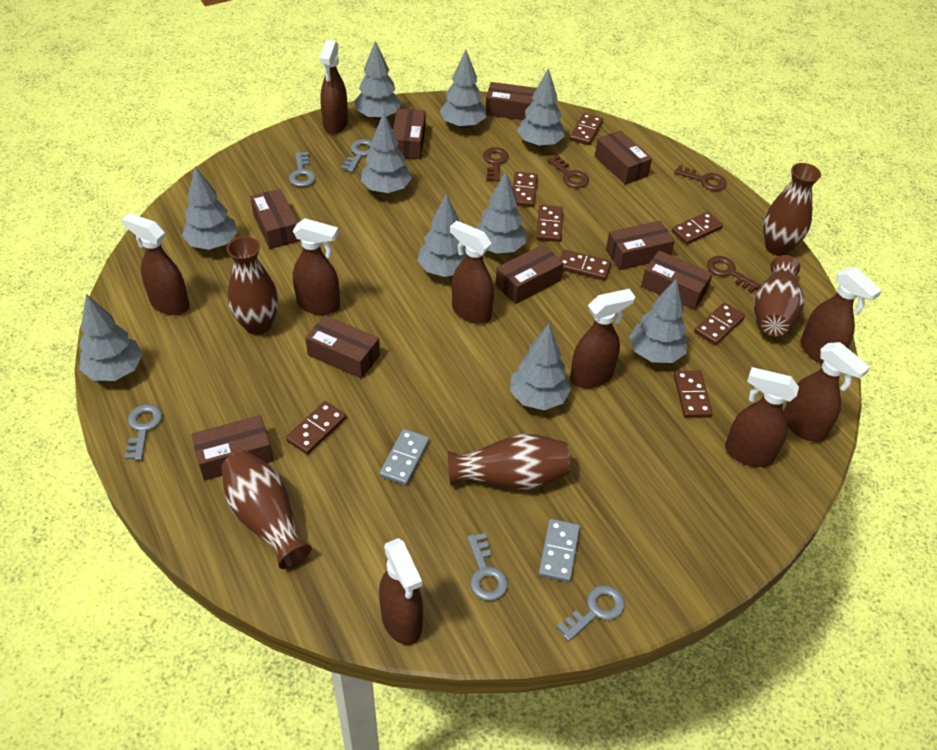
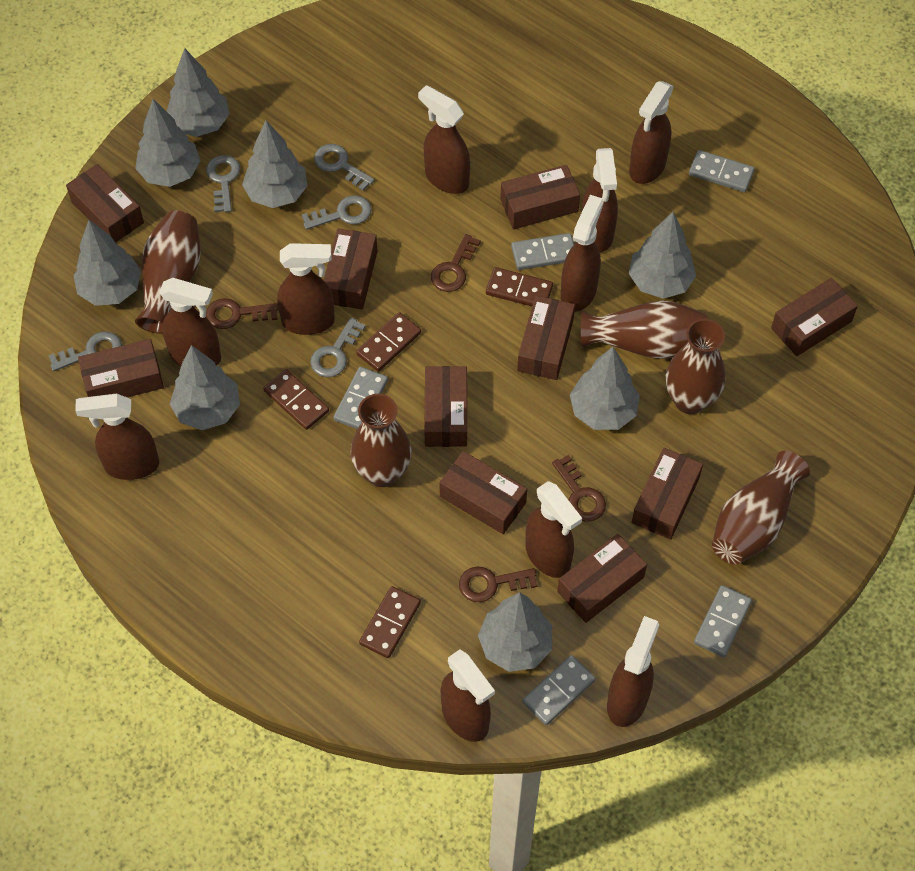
brown box: [191,415,273,481] [250,189,300,249] [305,315,380,379] [393,109,426,159] [486,82,537,120] [495,245,563,304] [595,130,652,185] [606,221,675,270] [641,251,713,310] = 9 -> [66,164,144,243] [78,339,164,397] [324,228,378,309] [424,366,467,447] [439,451,527,534] [500,165,580,229] [517,295,575,380] [557,534,647,623] [632,448,703,540] [771,278,858,356] = 10
brown domino: [286,401,346,455] [513,172,538,207] [537,205,563,242] [560,249,611,281] [569,113,603,145] [672,212,723,244] [674,371,713,418] [694,302,745,345] = 8 -> [263,369,329,430] [356,312,421,372] [359,586,421,658] [486,267,553,306] = 4
brown spray bottle: [121,213,190,315] [293,218,340,315] [319,40,348,134] [379,538,423,645] [450,221,494,324] [570,289,635,388] [725,367,799,467] [783,342,870,442] [800,267,882,364] = 9 -> [75,394,159,480] [159,278,221,366] [277,243,335,335] [418,85,470,194] [440,649,495,742] [525,481,582,578] [561,195,604,312] [581,148,618,252] [607,616,659,727] [629,81,674,184] = 10
grey domino: [379,429,430,486] [539,519,580,582] = 2 -> [333,367,388,429] [511,233,574,270] [523,655,595,725] [689,150,755,192] [694,585,752,657] = 5
grey tree: [79,294,143,381] [182,166,237,250] [355,41,401,120] [361,113,412,194] [417,193,466,277] [439,50,486,129] [476,171,526,254] [510,324,571,410] [517,68,565,148] [629,279,687,363] = 10 -> [73,220,141,306] [135,99,200,187] [167,48,229,137] [170,345,240,430] [242,120,307,208] [478,592,552,672] [570,347,640,430] [629,212,696,299] = 8

